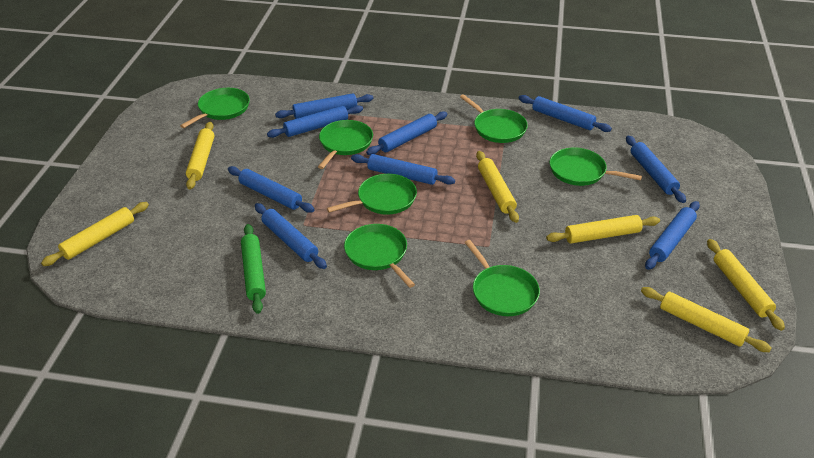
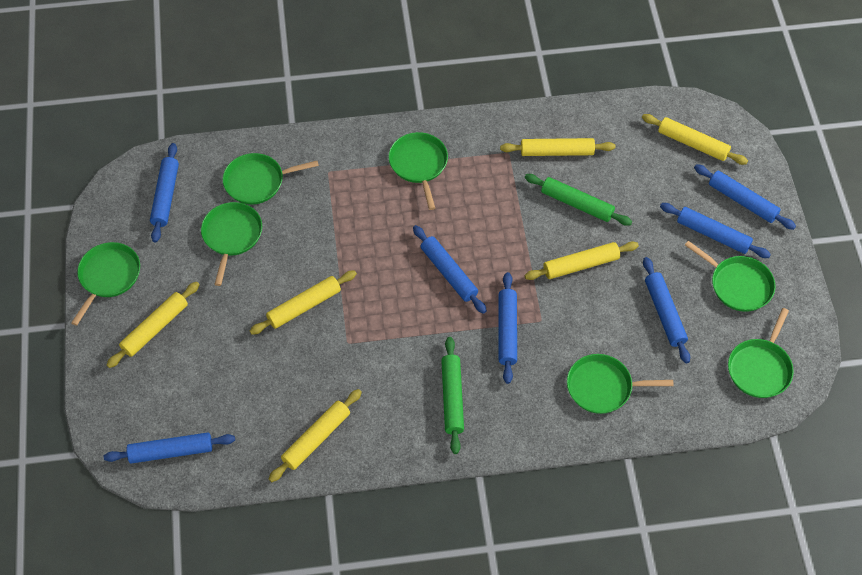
blue rolling pin: [228,166,315,213] [255,203,327,269] [267,105,363,138] [275,93,373,119] [351,154,455,185] [366,111,447,155] [519,95,612,132] [626,136,686,203] [645,201,700,270] = 9 -> [104,433,235,464] [150,143,179,242] [413,225,487,314] [499,272,517,384] [643,257,690,364] [660,203,771,258] [694,164,796,230] = 7
green rolling pin: [241,224,266,314] = 1 -> [441,337,464,454] [525,174,632,226] = 2

